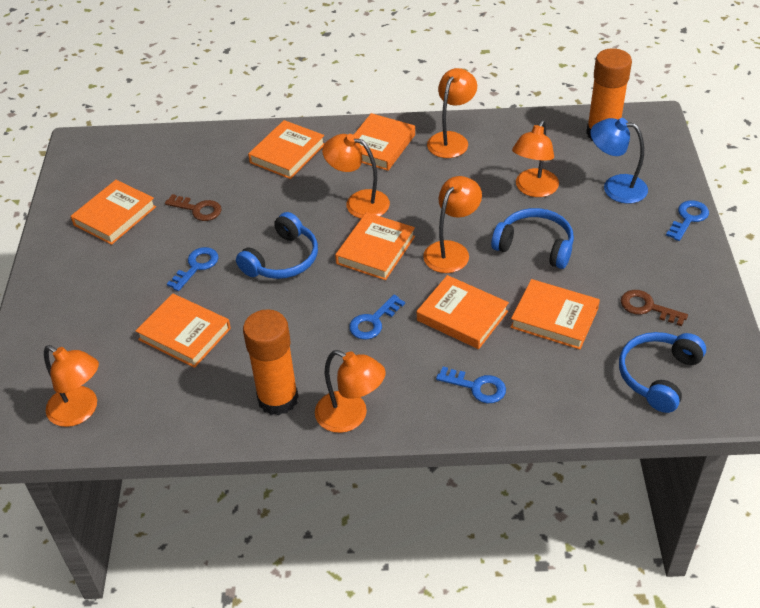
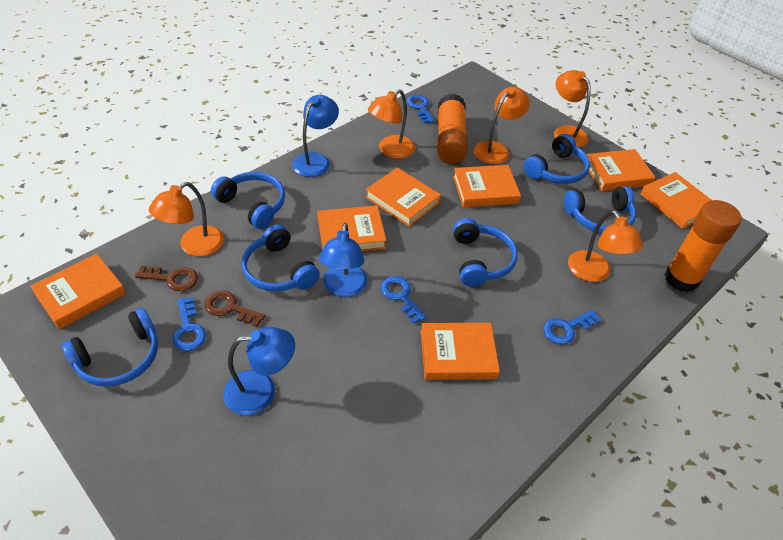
blue headphones: [236,212,318,279] [491,208,574,269] [619,332,706,413] = 3 -> [62,308,158,387] [211,172,285,229] [242,224,320,292] [453,218,518,287] [523,134,590,184] [564,186,636,233] = 6
blue lamp: [590,118,648,204] = 1 -> [223,327,295,415] [292,95,339,177] [319,223,367,297] = 3
orange lamp: [44,345,99,427] [315,350,386,433] [322,134,390,218] [423,176,482,273] [427,68,477,158] [512,120,559,197] = 6 -> [149,182,224,256] [368,90,415,158] [474,87,530,164] [554,70,591,147] [568,210,643,282] = 5

